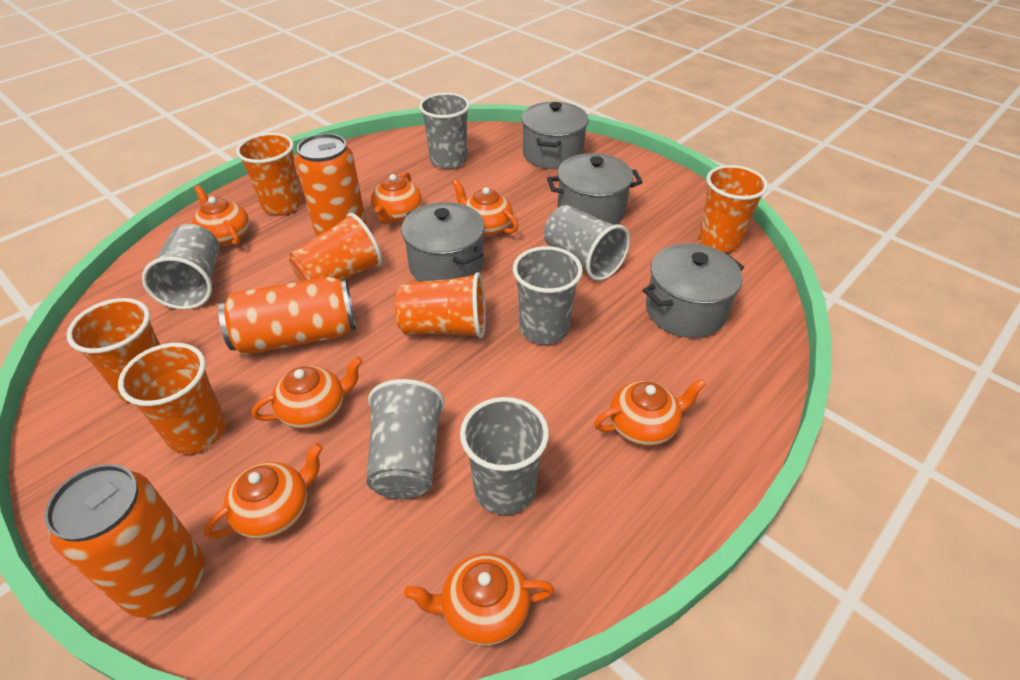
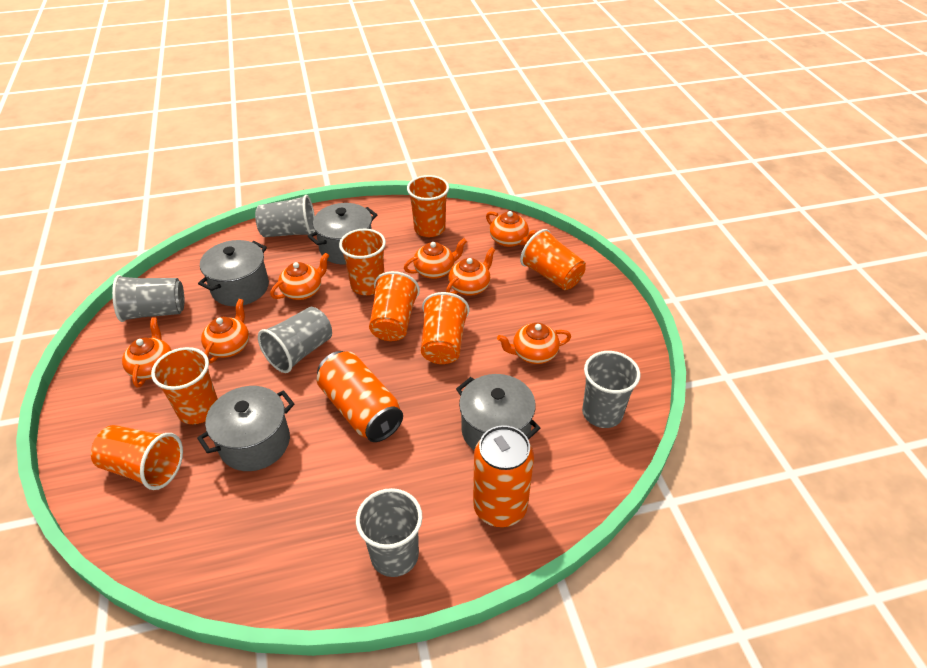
grey cup: [142,224,219,310] [366,379,445,499] [419,93,470,169] [460,397,549,515] [513,246,583,344] [544,205,630,281] = 6 -> [112,275,184,322] [255,195,315,237] [258,307,332,373] [356,488,422,577] [582,351,640,428] = 5
orange can: [44,464,205,618] [218,276,356,355] [296,133,367,237] = 3 -> [317,351,403,442] [473,425,534,527] = 2
orange cup: [66,298,160,403] [118,343,226,454] [236,133,303,215] [289,213,382,281] [395,272,486,338] [698,165,768,252] = 6 -> [91,425,183,490] [151,347,218,424] [339,229,386,295] [369,271,420,341] [407,175,449,237] [421,292,469,364] [520,229,586,290] = 7

